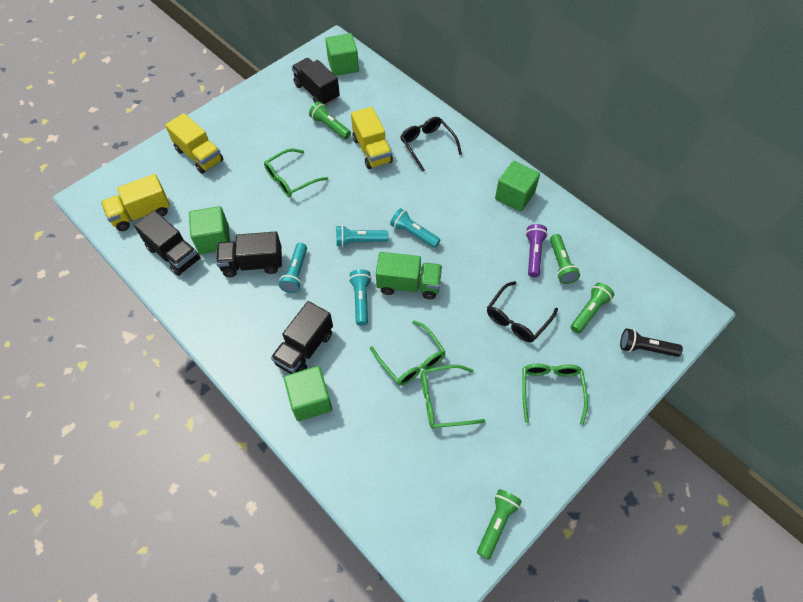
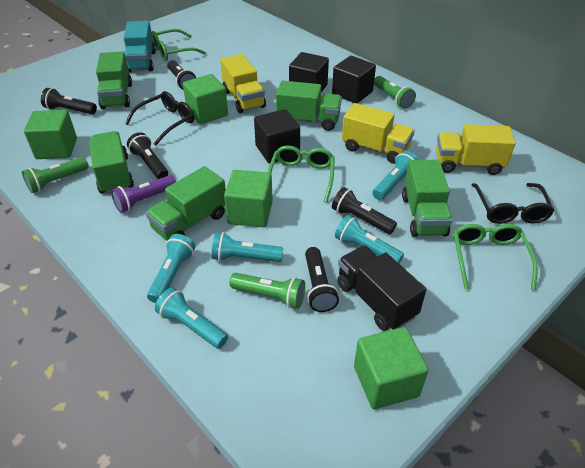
black cube: none = 0 -> [254,109,300,163] [289,52,329,92] [332,56,376,103] = 3
black flashlight: [620,328,683,357] = 1 -> [41,88,97,114] [127,132,168,179] [167,60,196,90] [305,247,339,312] [332,187,397,234] = 5
black truck: [134,210,201,276] [216,231,282,277] [271,301,333,374] [292,58,340,106] = 4 -> [337,245,426,331] = 1
green flashlight: [309,102,351,139] [477,489,522,560] [550,234,580,284] [571,283,614,334] = 4 -> [22,157,89,193] [229,273,305,309] [374,76,416,109] = 3
green glasses: [264,148,328,197] [370,320,446,386] [421,365,485,429] [522,364,588,425] = 4 -> [152,29,206,61] [268,145,335,202] [453,224,538,290] = 3
green truck: [376,252,442,299] = 1 -> [89,131,134,194] [96,51,132,109] [145,166,226,240] [276,81,342,131] [402,160,452,237] = 5
turquoise flashlight: [279,243,307,293] [336,225,388,247] [349,269,372,326] [390,208,441,248] = 4 -> [147,234,195,303] [155,287,228,349] [212,232,284,262] [335,215,404,263] [372,151,419,200] = 5
turquoise truck: none = 0 -> [124,21,156,73] = 1

